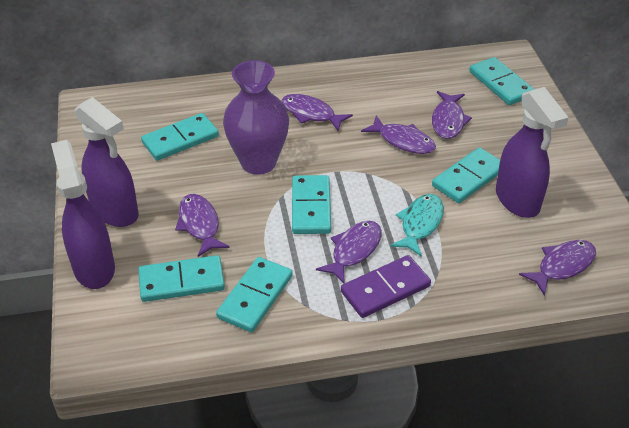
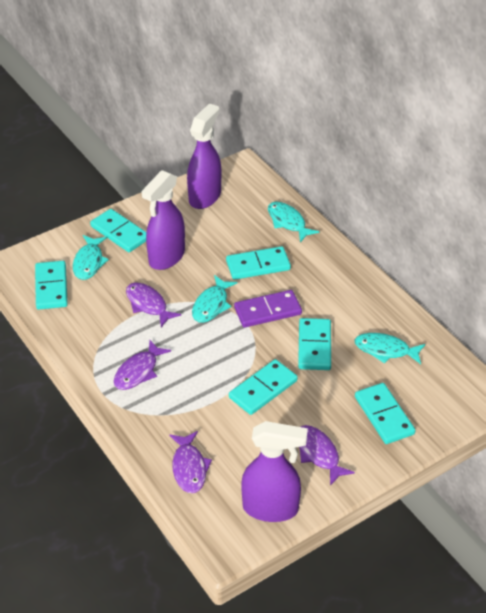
purple fish: [175,194,230,257] [282,94,353,131] [316,221,382,284] [361,115,436,154] [432,91,472,139] [519,240,596,295] = 6 -> [114,340,171,390] [126,283,181,327] [169,431,212,493] [299,425,355,486] = 4
purple vase: [223,60,289,175] = 1 -> none = 0
turquoise fish: [390,194,444,257] = 1 -> [73,235,109,280] [192,275,237,323] [268,202,319,242] [355,333,425,364] = 4

